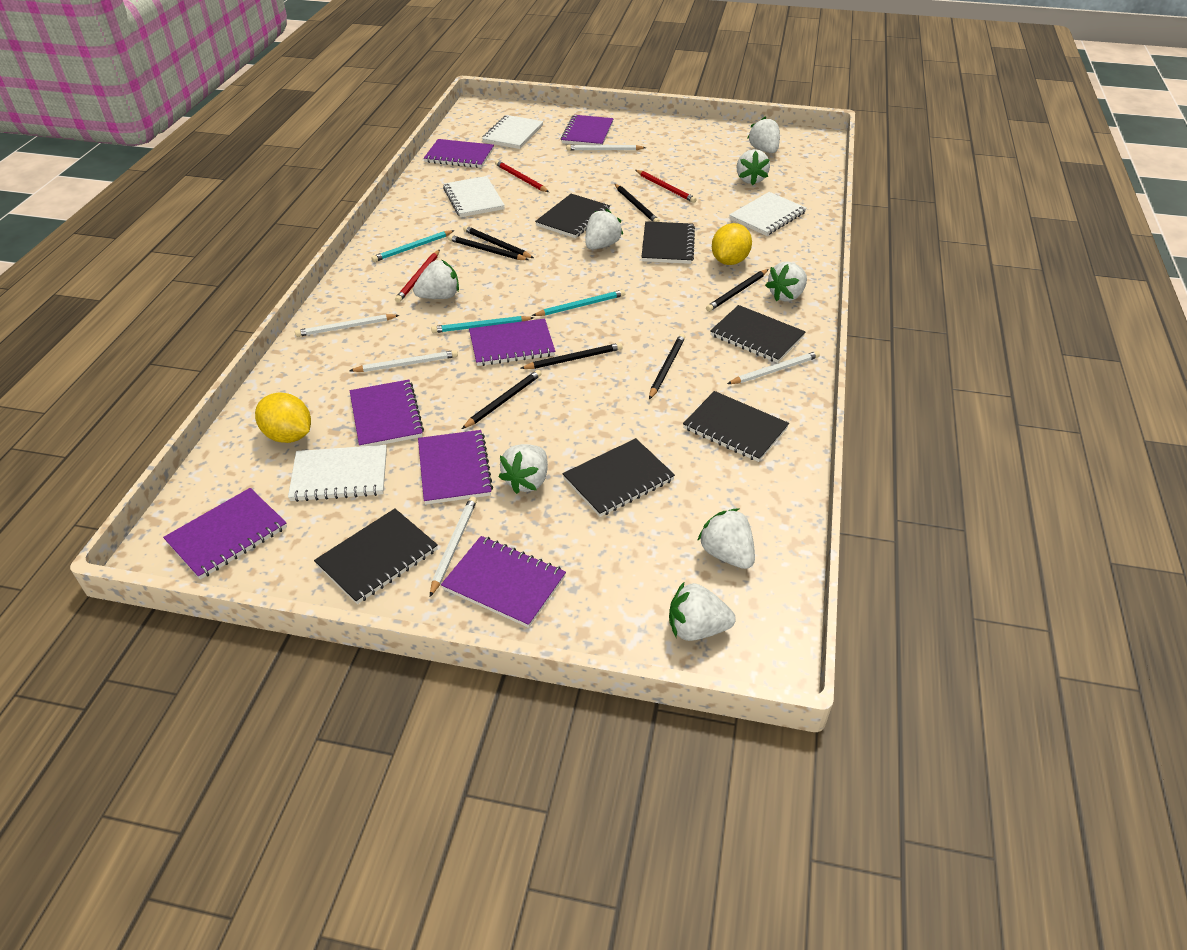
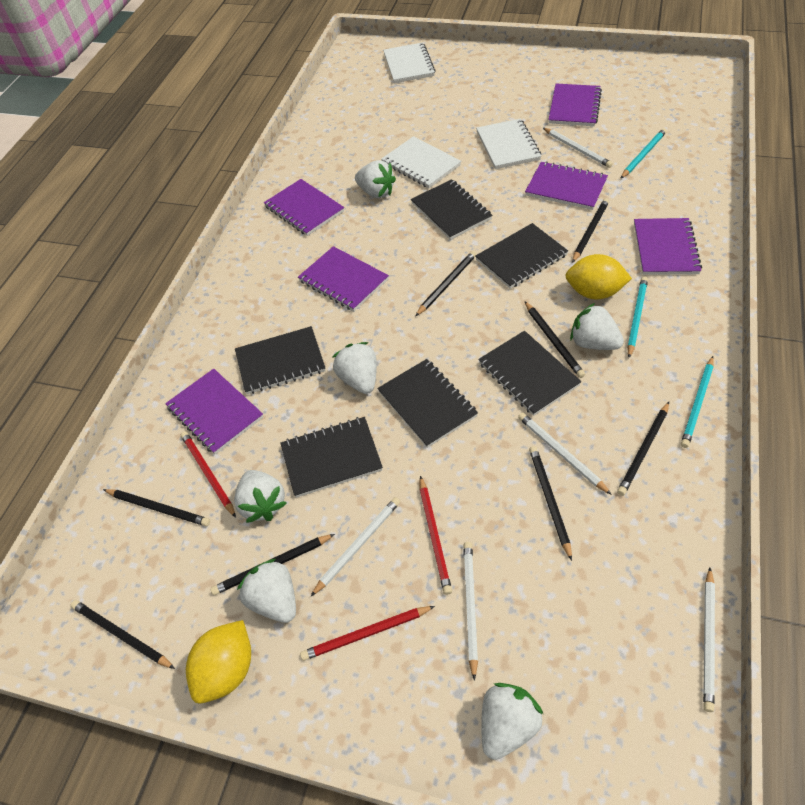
black pencil: [448,235,529,260] [462,370,542,429] [463,226,534,258] [520,343,623,369] [615,184,660,222] [649,334,685,399] [706,269,768,312] = 7 -> [70,600,175,669] [103,489,210,526] [211,534,335,595] [416,251,476,316] [525,301,585,378] [529,446,572,561] [572,198,609,263] [617,402,669,496] = 8
purple notebook: [163,488,287,580] [350,380,424,446] [418,430,493,505] [424,139,494,168] [441,536,566,628] [469,319,555,366] [561,115,614,145] = 7 -> [165,369,263,454] [264,179,344,236] [298,246,389,311] [525,161,608,210] [549,84,602,126] [634,218,702,275] = 6
white notebook: [288,445,387,502] [443,176,505,217] [482,115,543,149] [729,192,807,236] = 4 -> [381,136,461,188] [383,42,436,83] [476,119,541,169] = 3
white strawberry: [413,260,459,299] [499,444,548,494] [585,209,623,249] [669,581,736,641] [697,509,755,569] [736,149,770,185] [747,117,780,153] [765,261,807,301] = 8 -> [234,470,287,523] [237,559,296,623] [333,342,377,394] [355,160,396,198] [481,683,543,760] [570,303,624,350] = 6

